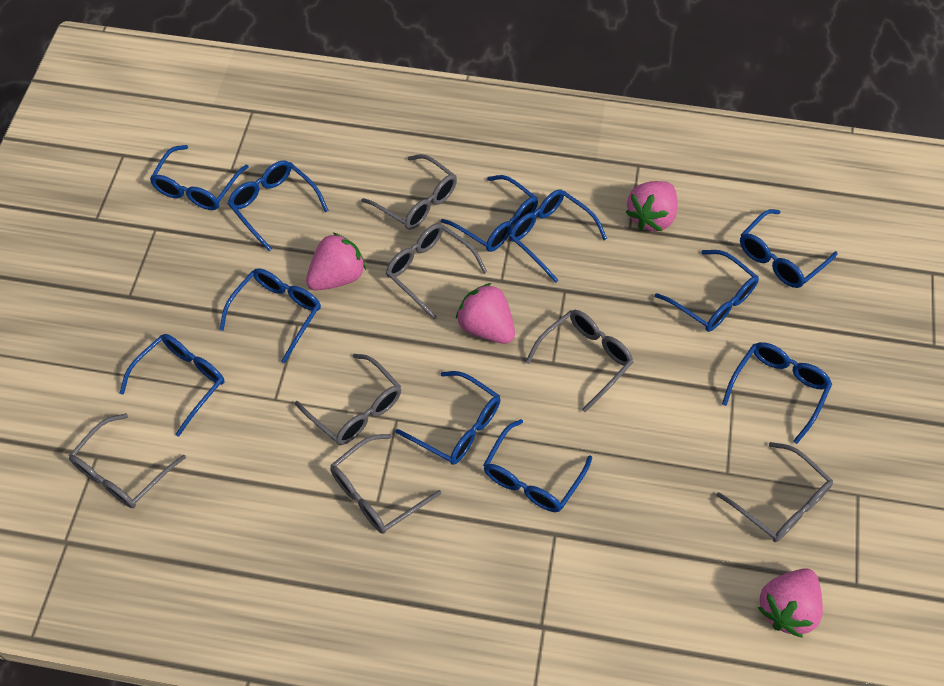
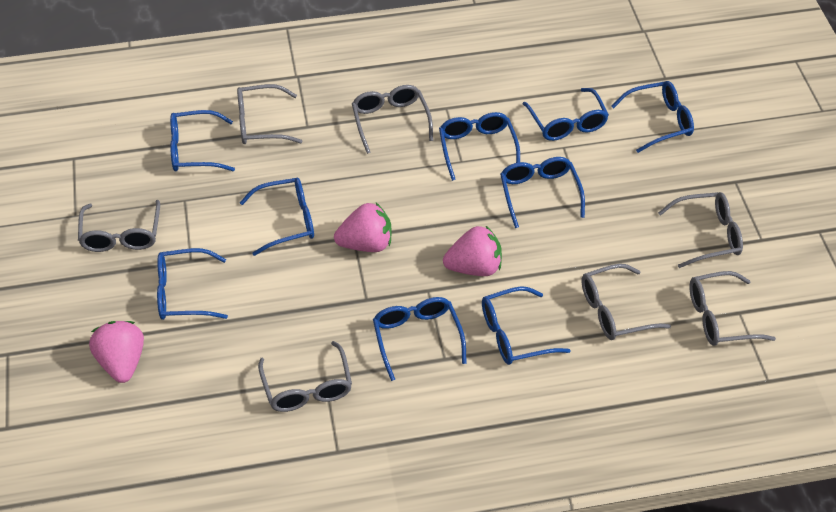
blue glasses: [119,334,224,437] [150,145,249,210] [219,268,321,363] [228,160,329,251] [395,371,501,465] [441,175,538,252] [483,419,592,512] [509,189,607,283] [655,250,759,332] [722,342,832,444] [740,209,838,288] = 11 -> [157,248,228,320] [170,110,235,172] [240,177,314,256] [373,297,467,381] [439,112,520,181] [482,286,571,365] [500,157,585,228] [523,88,609,141] [612,81,694,153] = 9
pink strawberry: [306,232,366,291] [456,283,515,344] [626,181,678,231] [758,568,823,638] = 4 -> [89,321,144,383] [334,203,391,252] [443,226,502,276] = 3

